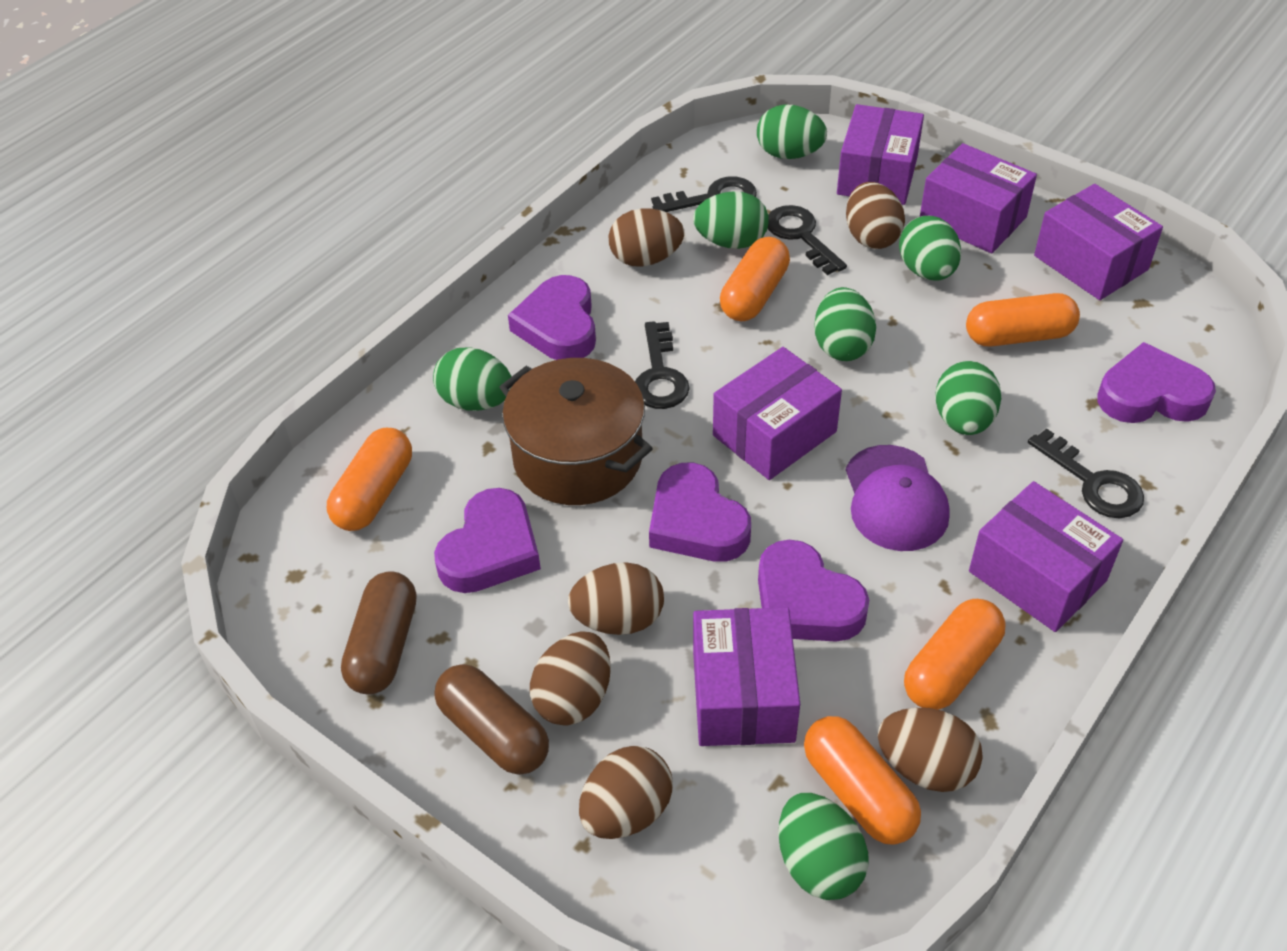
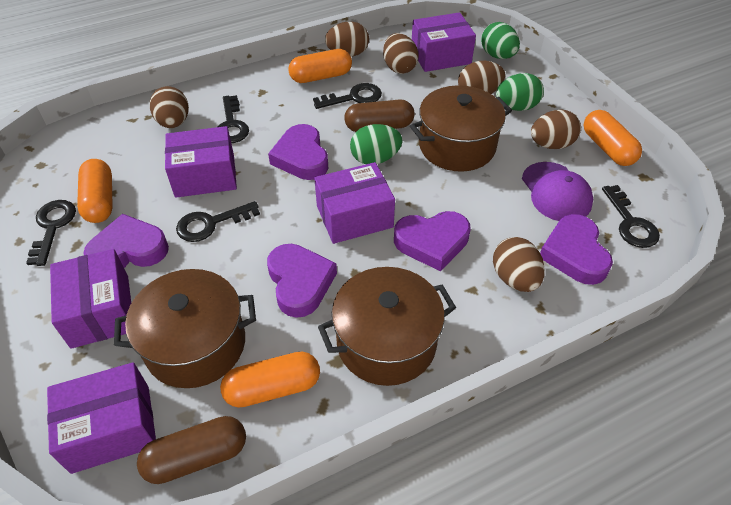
black key: [635,321,690,409] [651,177,757,212] [768,205,847,275] [1028,429,1144,518] = 4 -> [26,200,76,266] [176,201,260,242] [217,95,249,143] [313,83,382,109] [602,185,660,248] = 5
brown pot: [499,358,653,505] = 1 -> [114,269,256,388] [318,267,456,386] [410,85,512,172] = 3
green egg: [433,347,512,411] [693,191,769,249] [757,104,827,159] [778,793,869,900] [814,287,876,361] [899,216,961,281] [935,361,1001,435] = 7 -> [350,124,403,164] [481,22,520,59] [496,73,544,111] = 3
orange capsule: [327,428,412,531] [720,237,790,321] [804,716,921,845] [904,599,1006,710] [966,293,1080,346] = 5 -> [77,159,113,223] [220,352,320,408] [288,49,352,83] [584,110,642,166] = 4
purple box: [693,607,800,746] [713,347,842,480] [837,104,924,205] [920,143,1037,253] [969,481,1123,632] [1034,184,1163,300] = 6 -> [47,362,156,474] [50,249,131,349] [165,126,237,198] [314,162,395,244] [412,12,476,72] = 5

